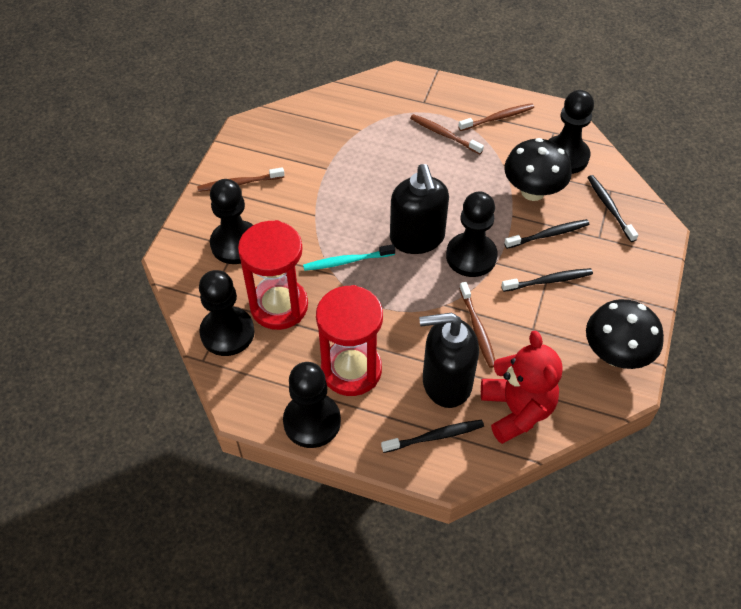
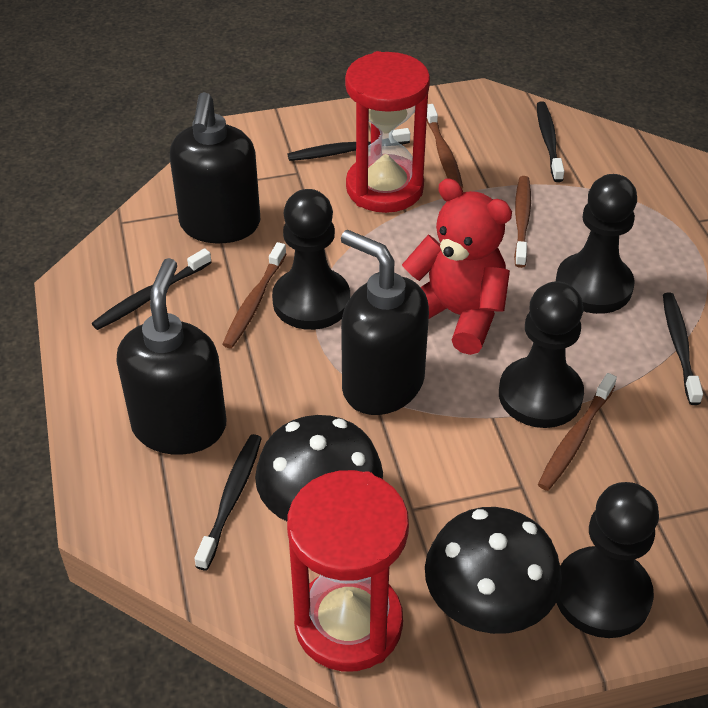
black pawn: [199,270,255,356] [210,179,253,264] [283,362,341,448] [446,191,498,277] [549,90,594,174] = 5 -> [272,189,350,330] [499,281,584,428] [556,174,637,314] [556,482,659,638] = 4
black soap dispenser: [390,164,449,254] [419,313,479,408] = 2 -> [116,258,226,455] [170,92,260,243] [341,230,429,415] = 3
black toothbrush: [381,420,484,453] [501,268,593,292] [504,219,589,249] [587,175,638,242] = 4 -> [91,248,212,330] [195,434,262,570] [288,128,410,161] [537,102,564,182] [663,293,703,405] = 5
turquoise toothbrush: [303,244,395,271] = 1 -> none = 0

